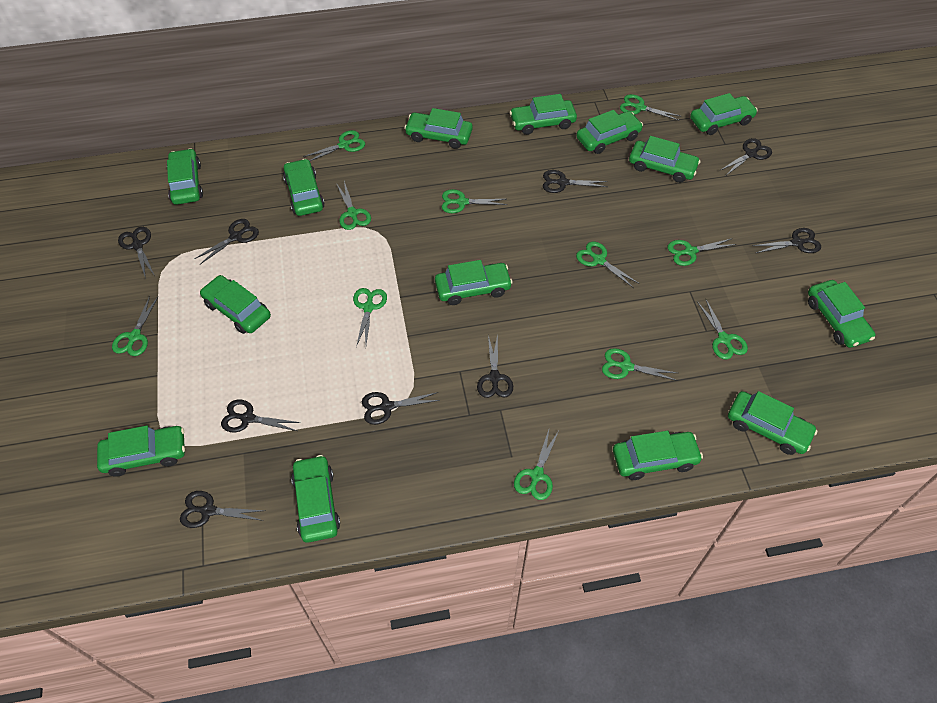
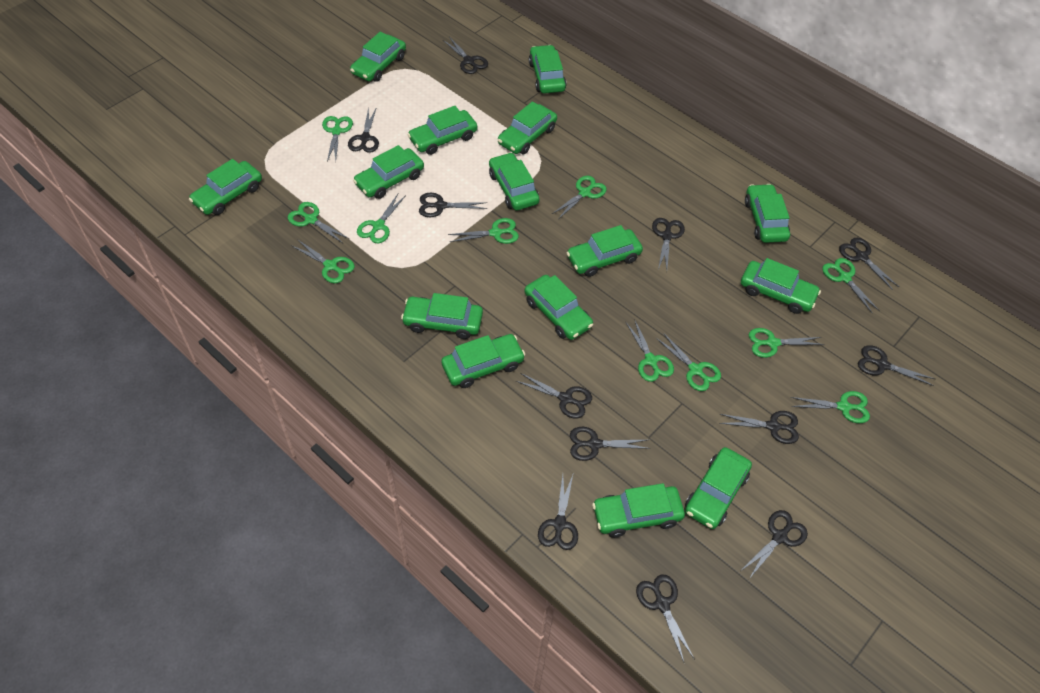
black scissors: [118,227,155,279] [180,491,265,528] [195,219,259,264] [221,399,301,432] [362,392,440,425] [477,334,513,398] [543,170,607,193] [721,138,772,175] [752,228,821,253] = 9 -> [348,107,379,153] [419,193,487,217] [443,37,488,74] [516,373,592,419] [538,475,578,550] [570,427,650,461] [636,575,695,662] [652,218,685,270] [719,411,799,444] [742,510,808,579] [839,238,899,290] [858,345,935,386] = 12
green car: [97,426,185,477] [167,148,203,205] [200,275,271,334] [283,159,325,216] [291,455,340,543] [404,108,473,149] [435,260,513,305] [510,94,577,135] [576,110,643,154] [613,430,703,480] [629,136,700,183] [690,93,758,135] [728,391,818,455] [808,280,875,348] = 14 -> [189,159,262,215] [350,32,406,82] [353,145,424,199] [401,293,483,339] [408,106,477,155] [441,334,525,388] [489,152,539,210] [498,101,557,154] [525,275,593,340] [529,45,567,94] [567,225,643,277] [592,483,685,538] [685,447,752,529] [741,258,821,314] [745,184,790,243] = 15

